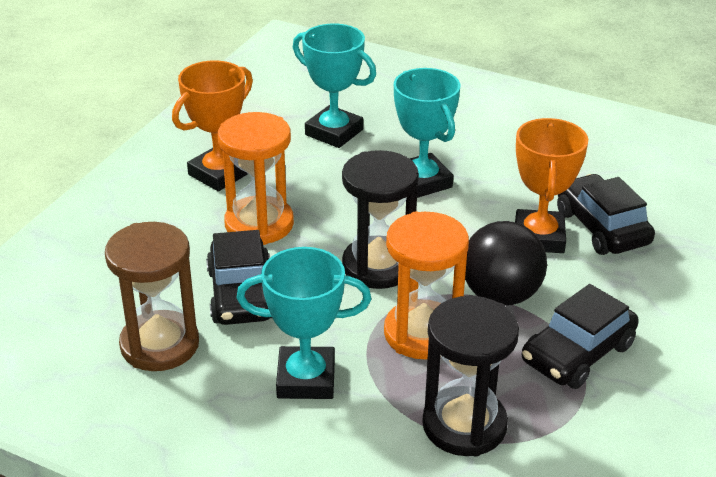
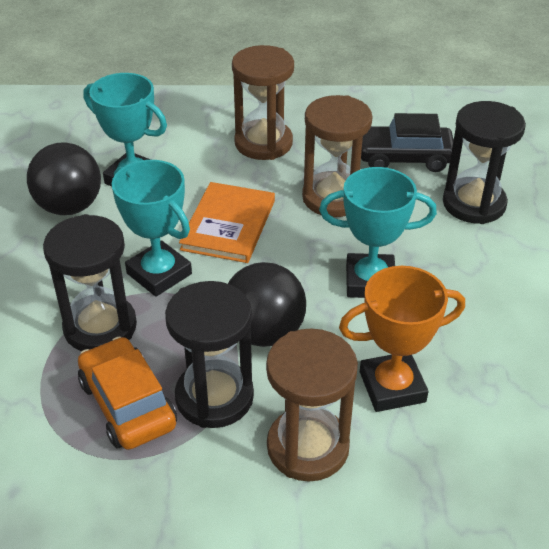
black ball: [465,221,547,306] = 1 -> [27,142,101,215] [228,262,306,347] = 2
black car: [206,230,272,325] [522,284,639,389] [557,174,655,255] = 3 -> [361,113,454,172] = 1
black hourglass: [342,150,419,289] [422,296,519,457] = 2 -> [43,214,137,351] [165,281,254,428] [443,101,526,224] = 3
brown hourglass: [105,222,199,371] = 1 -> [232,45,294,160] [266,329,358,482] [302,95,373,217] = 3
orange book: none = 0 -> [179,182,275,263] = 1
orange car: none = 0 -> [78,337,177,450] = 1
orange hourglass: [218,112,294,245] [384,212,469,359] = 2 -> none = 0
orange trophy: [172,60,253,191] [515,118,588,253] = 2 -> [339,266,465,412] = 1

